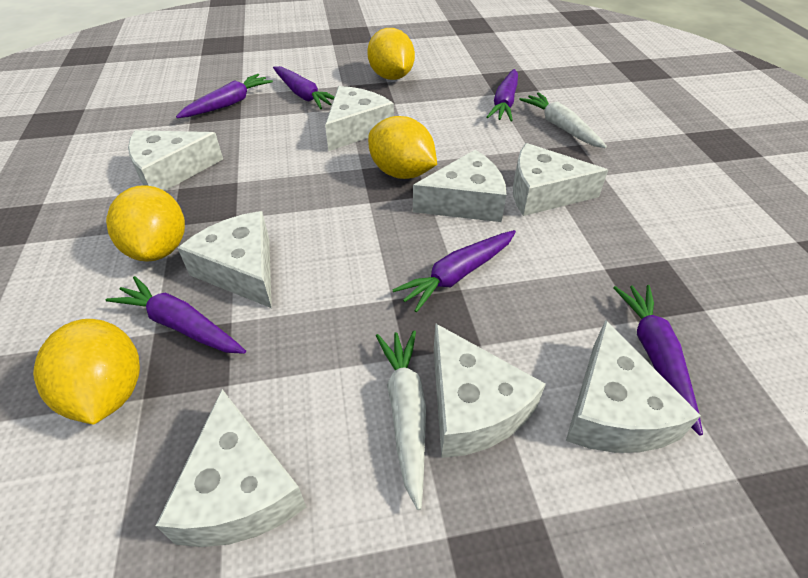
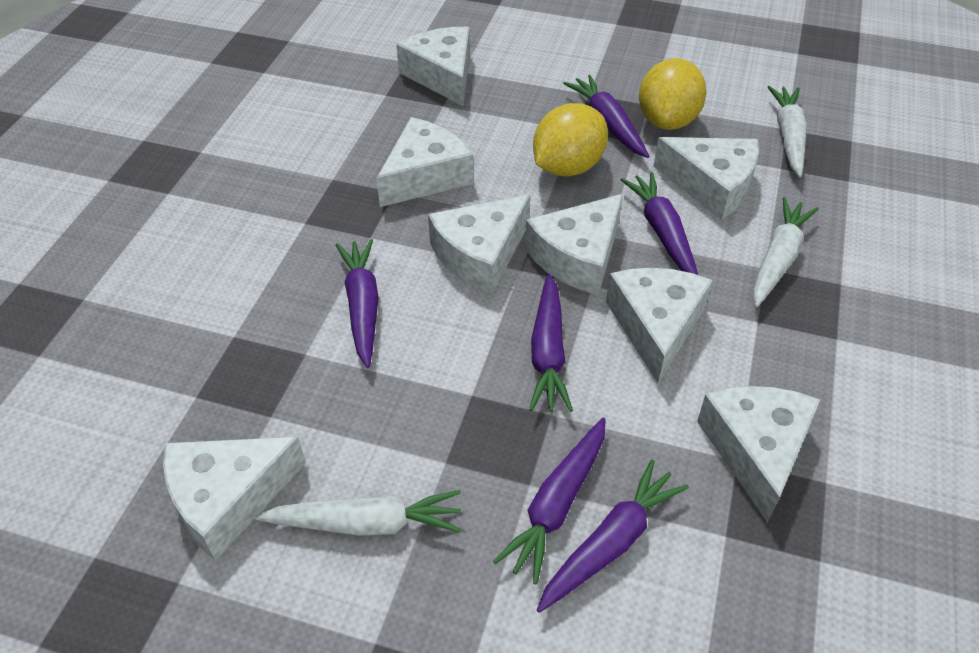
white carrot: [376,330,426,510] [519,92,607,148] = 2 -> [255,490,462,536] [753,197,819,307] [768,86,807,177] = 3
yellow lemon: [33,319,140,425] [106,185,185,262] [367,28,415,80] [368,116,437,179] = 4 -> [533,103,608,176] [639,58,706,130] = 2

